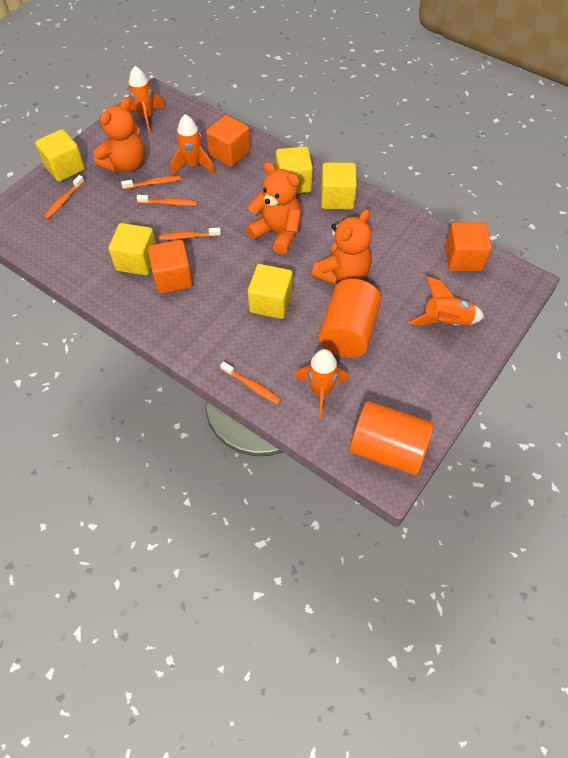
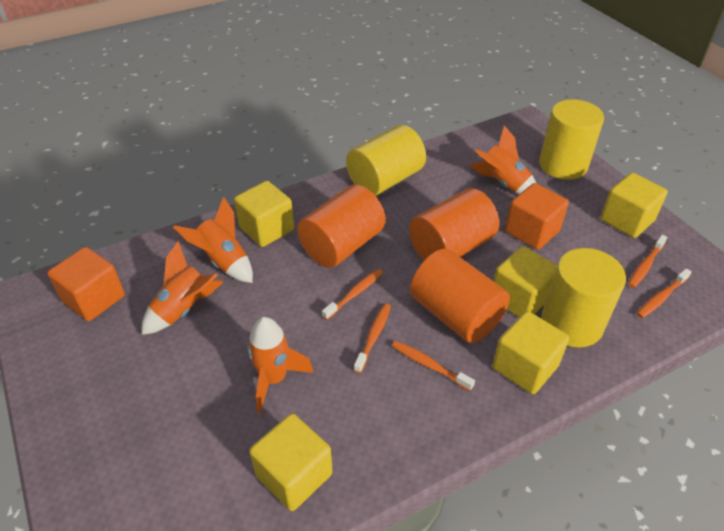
orange cube: [148,240,193,294] [206,115,250,167] [445,223,492,271] = 3 -> [47,247,125,321] [505,183,569,250] = 2
orange cylinder: [319,279,381,358] [350,401,434,475] = 2 -> [297,185,386,268] [409,188,499,261] [410,248,510,343] = 3
orange teddy bear: [93,98,145,173] [246,162,302,254] [312,209,372,285] = 3 -> none = 0
yellow cylinder: none = 0 -> [346,125,426,196] [539,99,604,180] [541,248,626,348] = 3

